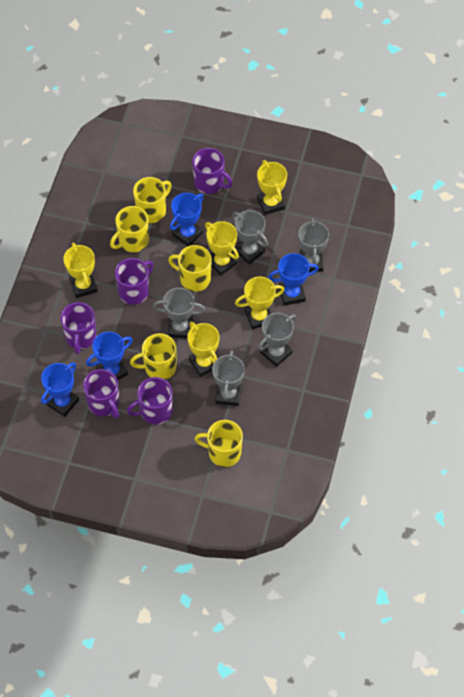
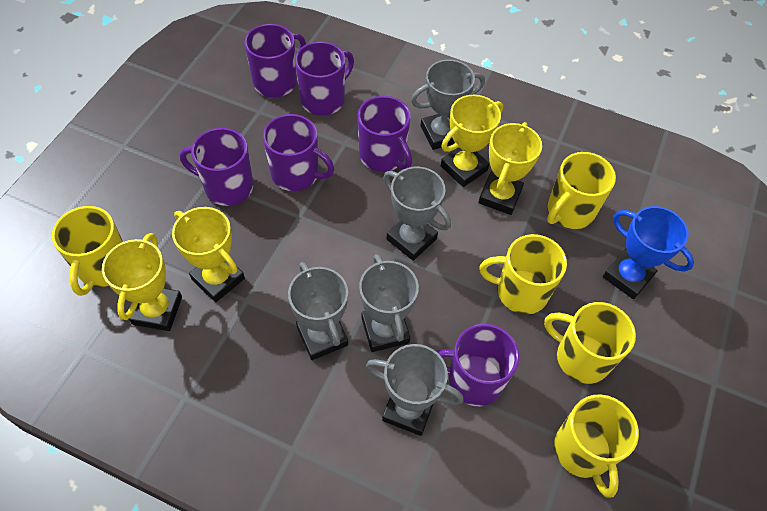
blue trophy: [41,362,79,417] [86,332,133,380] [170,193,204,246] [268,253,319,306] = 4 -> [603,206,694,299] = 1
purple mug: [61,302,97,354] [83,369,119,418] [115,258,153,305] [127,377,173,424] [192,148,233,194] = 5 -> [180,128,253,206] [244,24,306,97] [263,114,334,191] [295,41,354,116] [358,96,412,172] [436,324,519,406] = 6
yellow trophy: [63,242,98,298] [188,322,219,377] [205,221,239,276] [235,277,284,330] [257,160,287,215] = 5 -> [102,233,182,331] [172,207,245,302] [441,95,503,187] [478,122,542,215] = 4

